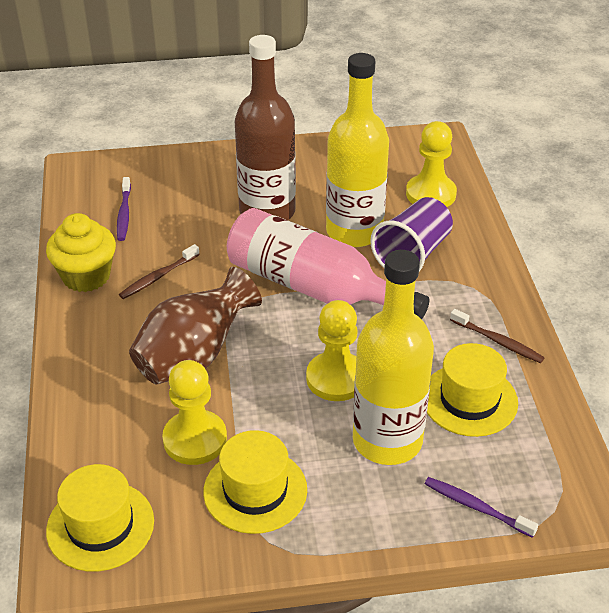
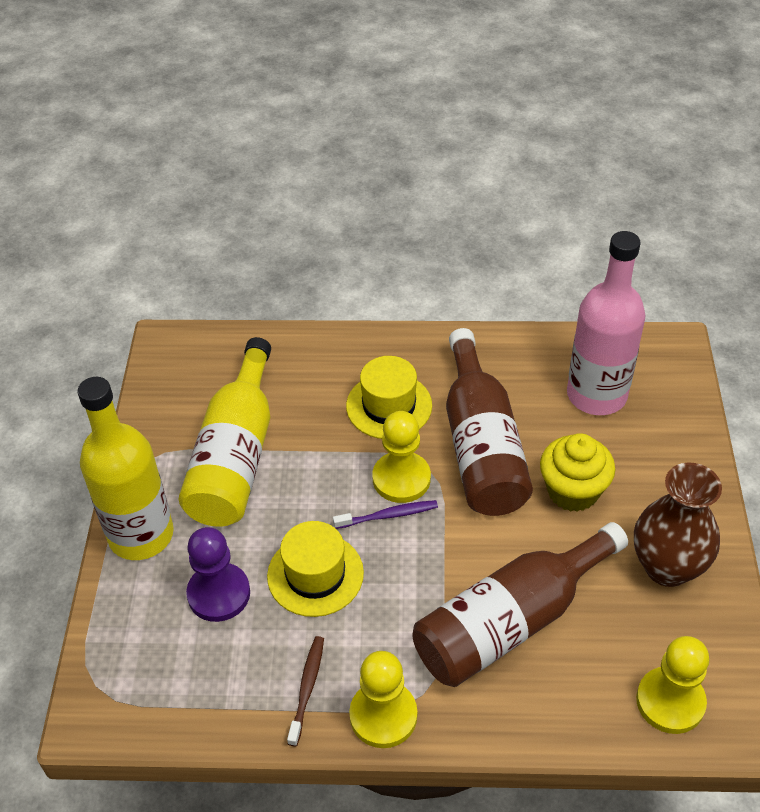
brown bottle: [235,35,296,220] = 1 -> [413,522,628,687] [446,328,533,516] = 2
brown toothbrush: [119,244,200,299] [450,309,545,363] = 2 -> [287,636,324,747] = 1
purple cup: [370,197,453,271] = 1 -> none = 0
purple pawn: none = 0 -> [186,527,250,622] = 1
purple toothbrush: [117,177,131,241] [425,477,538,538] = 2 -> [333,500,438,529] = 1
yellow hat: [46,464,154,572] [203,430,307,534] [427,343,518,437] = 3 -> [267,521,364,617] [346,356,432,439] = 2

